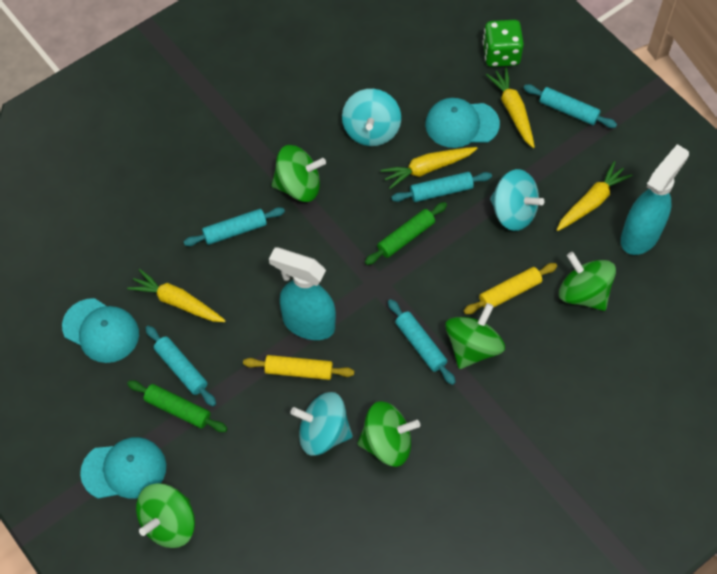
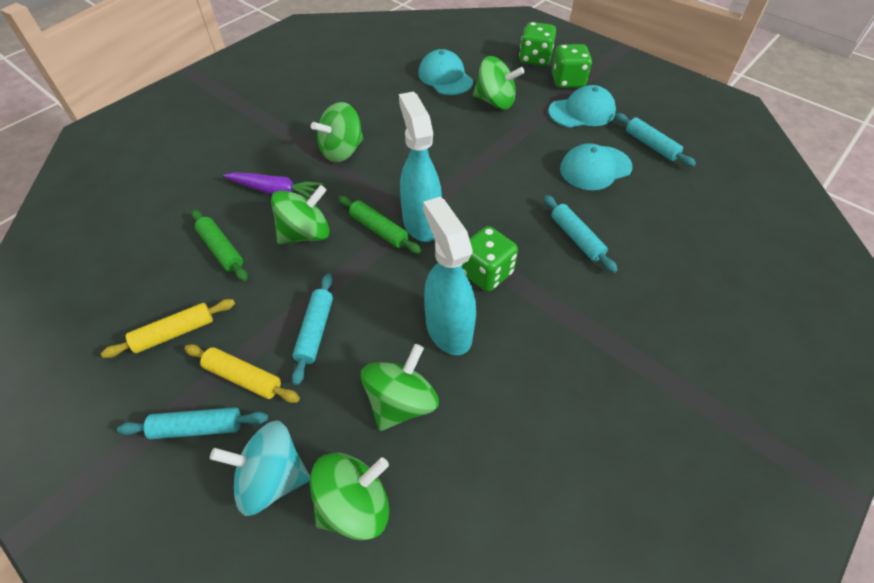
green dice: [483,20,524,67] = 1 -> [462,226,518,292] [519,22,556,66] [552,44,592,88] = 3
purple carrot: none = 0 -> [223,172,324,198] = 1
turquoise rolling pin: [145,326,216,406] [184,207,285,246] [388,299,456,385] [391,172,492,202] [524,84,617,128] = 5 -> [117,407,268,439] [292,273,333,385] [544,195,618,273] [615,113,696,167] = 4
turquoise spinning top: [290,392,353,456] [342,89,401,146] [490,169,544,231] = 3 -> [210,421,310,516] = 1
yellow carrot: [127,269,226,322] [381,147,477,189] [486,68,535,148] [557,161,633,231] = 4 -> none = 0

